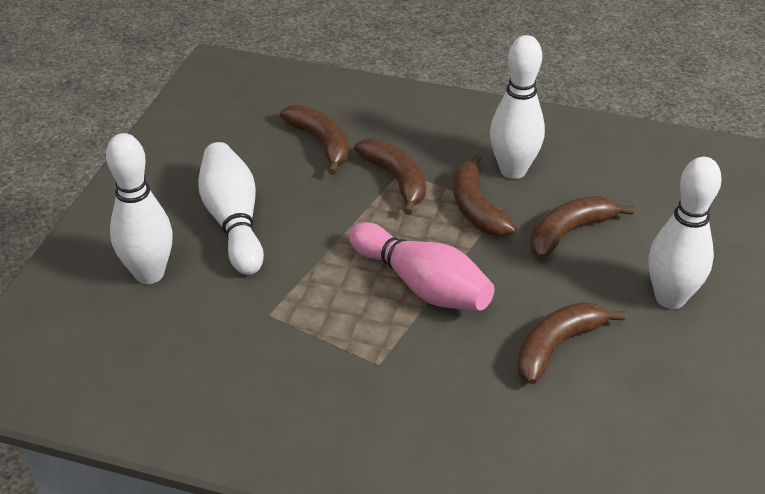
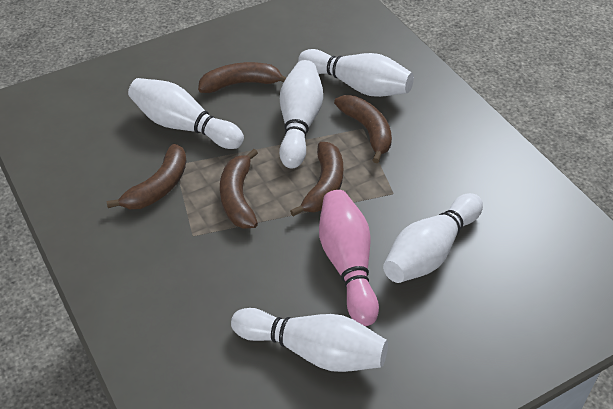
white bowling pin: [106,133,172,284] [198,142,264,275] [490,35,545,179] [649,157,722,309] = 4 -> [128,78,244,149] [231,308,388,372] [279,60,323,168] [298,49,414,97] [383,193,483,283] = 5

